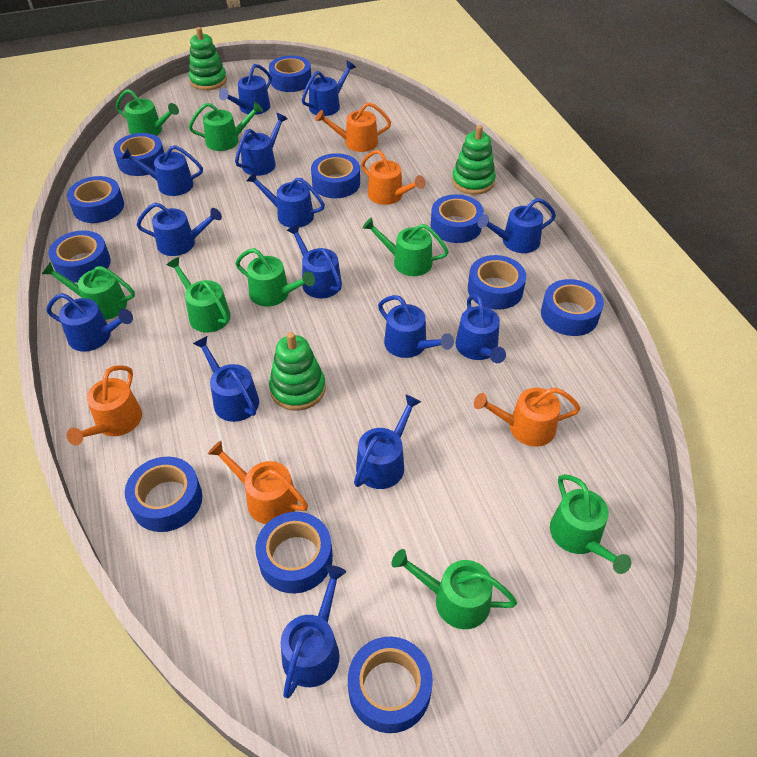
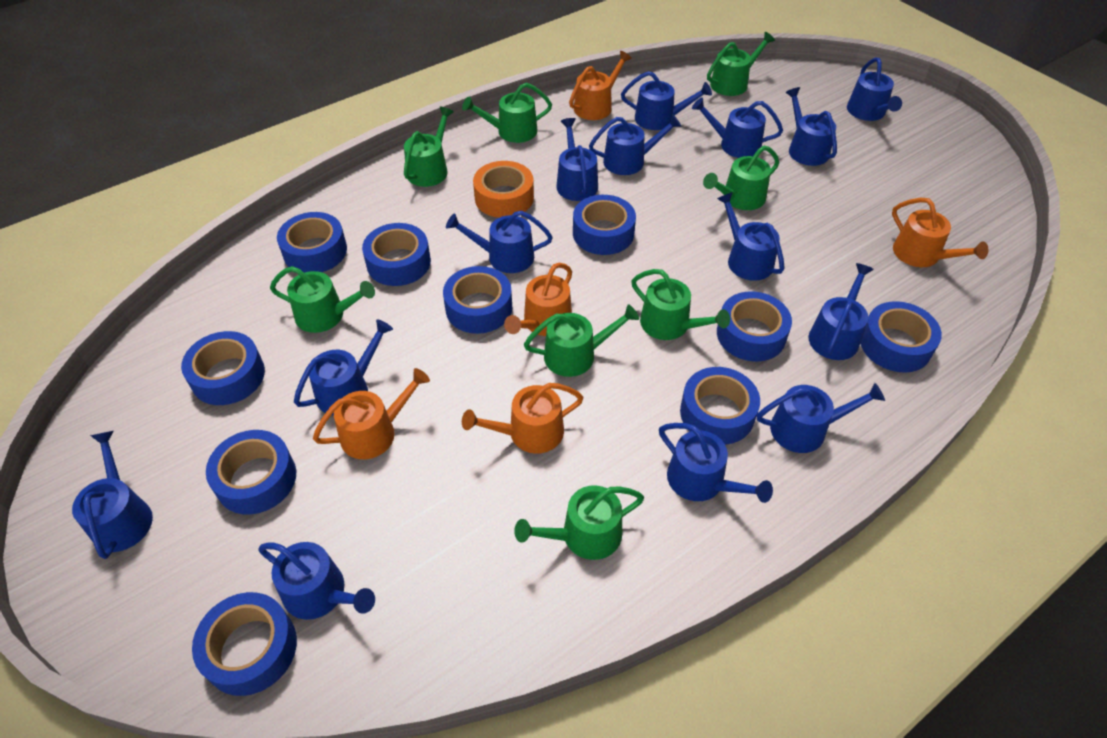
blue tape: [48,230,111,283] [67,176,124,223] [113,133,164,176] [125,457,202,532] [255,512,333,593] [269,56,311,92] [311,153,360,198] [348,637,433,733] [431,194,484,243] [468,255,526,310] [541,279,604,336] = 11 -> [181,331,265,405] [192,592,297,696] [206,430,296,515] [277,212,347,273] [362,223,431,286] [443,266,512,334] [573,195,636,255] [680,367,760,445] [717,291,792,362] [861,301,942,373] = 10
green stacking toy: [189,27,227,90] [269,332,326,411] [452,125,496,195] = 3 -> none = 0
orange tape: none = 0 -> [473,161,534,218] = 1

